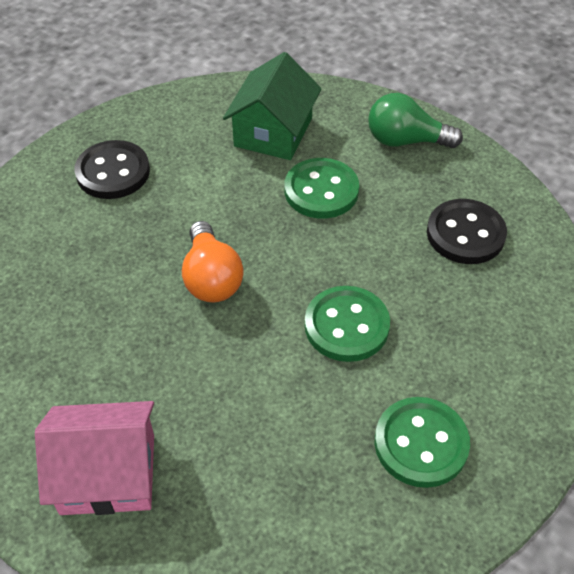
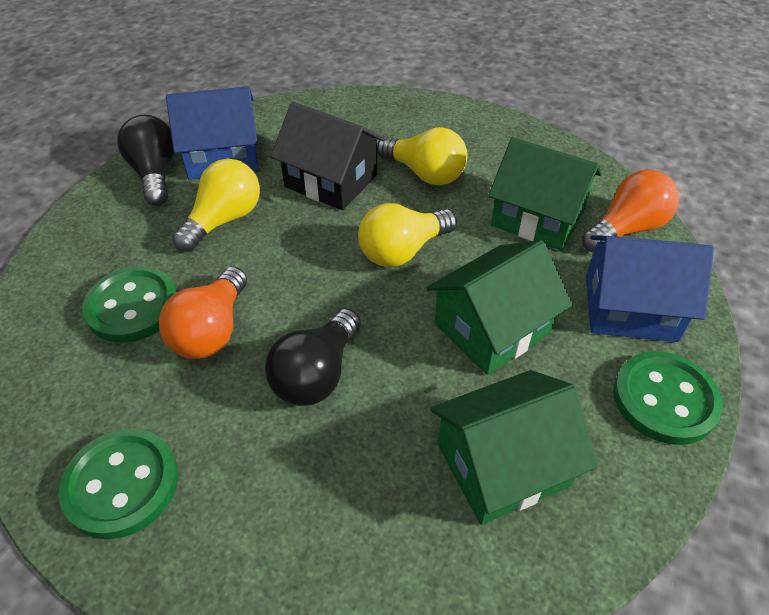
black button: [74,140,150,199] [427,199,507,264] = 2 -> none = 0
black house: none = 0 -> [270,102,385,210] = 1
black light bulb: none = 0 -> [117,115,175,206] [265,308,361,406] = 2
blue house: none = 0 -> [166,86,258,180] [586,235,714,342] = 2
green house: [223,52,322,160] = 1 -> [426,240,573,375] [430,370,598,525] [488,137,602,251] = 3
green light bulb: [368,93,463,148] = 1 -> none = 0
orange light bulb: [182,221,244,303] = 1 -> [159,267,247,359] [582,170,679,252] = 2
pink house: [35,401,154,515] = 1 -> none = 0
yellow light bulb: none = 0 -> [172,159,260,252] [358,203,457,267] [377,127,468,185] = 3

